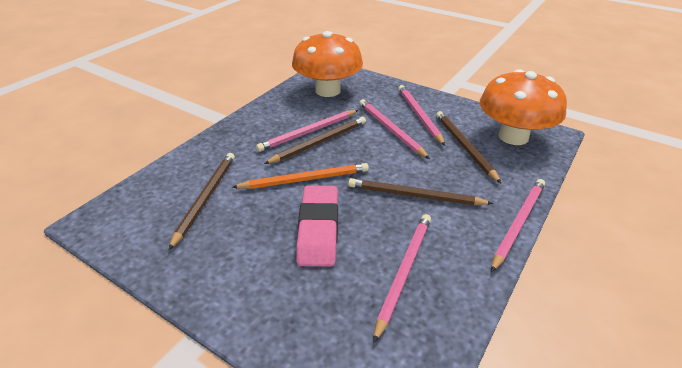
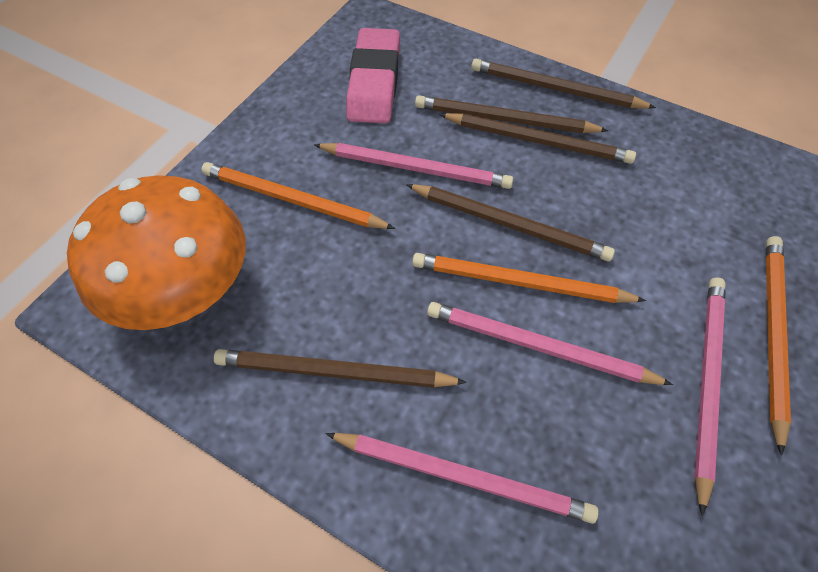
brown pencil: [169,153,235,250] [264,117,366,164] [348,178,493,205] [436,111,501,183] = 4 -> [214,349,467,388] [406,184,615,261] [415,95,609,133] [439,113,636,164] [471,59,656,109] = 5
orange mushroom: [292,31,363,97] [480,69,567,145] = 2 -> [67,175,246,330] = 1
orange pencil: [232,163,369,189] = 1 -> [201,162,395,229] [412,253,646,303] [766,236,791,456] = 3
pink pencil: [256,110,358,152] [360,99,430,159] [373,214,431,343] [398,85,445,146] [491,179,545,272] = 5 -> [314,143,513,189] [325,433,599,524] [427,302,673,385] [694,277,726,516] = 4

